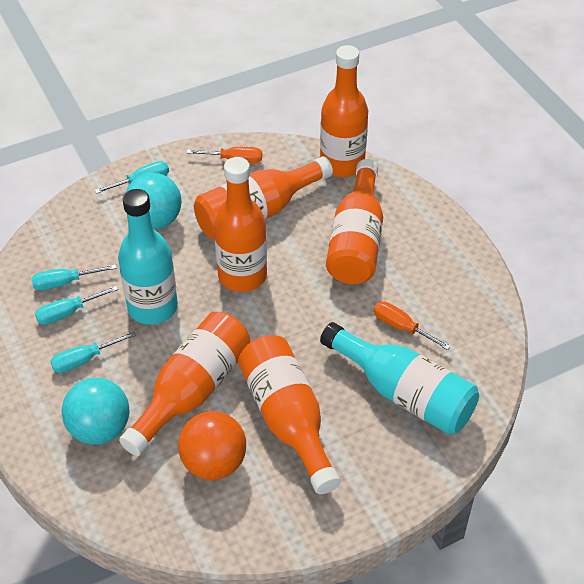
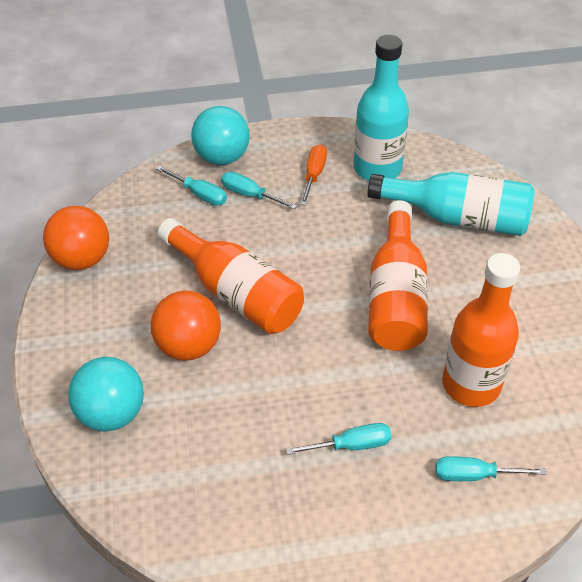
orange ball: [178,411,246,480] = 1 -> [43,206,109,270] [151,291,221,361] = 2
orange bottle: [119,312,251,456] [194,156,333,240] [214,157,267,292] [238,335,340,494] [320,45,368,177] [326,159,383,284] = 6 -> [158,218,304,334] [368,200,428,351] [442,253,520,407] = 3
orange screwdriver: [187,147,262,163] [374,301,451,350] = 2 -> [300,144,327,206] = 1

